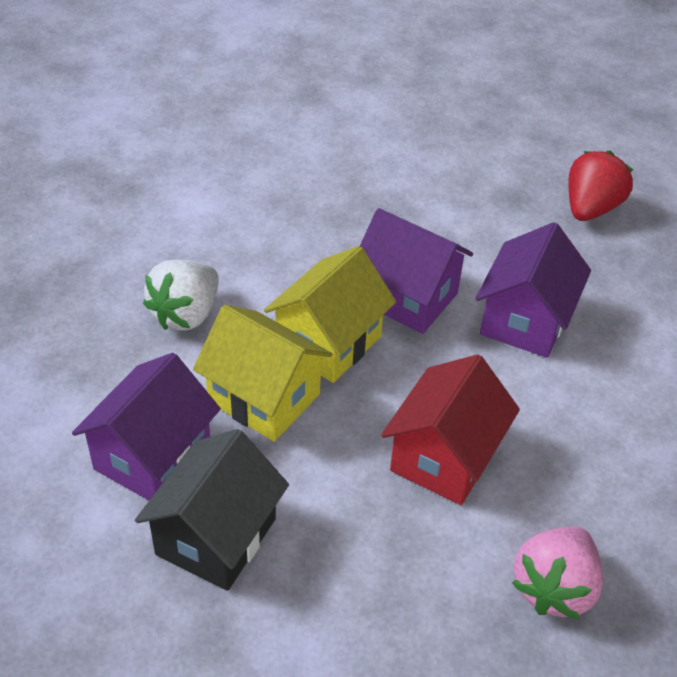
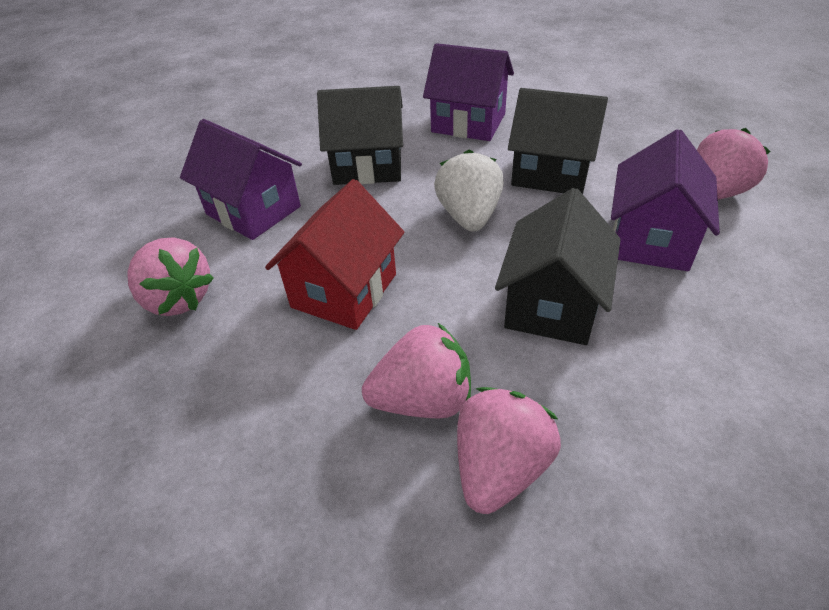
black house: [135,429,289,591] = 1 -> [317,86,403,185] [495,188,621,345] [508,88,608,194] = 3
pink strawberry: [512,527,603,619] = 1 -> [127,237,214,316] [362,323,471,418] [457,387,561,514] [697,128,771,200] = 4
red strawberry: [568,151,633,221] = 1 -> none = 0
yellow house: [193,305,333,442] [264,246,396,383] = 2 -> none = 0

